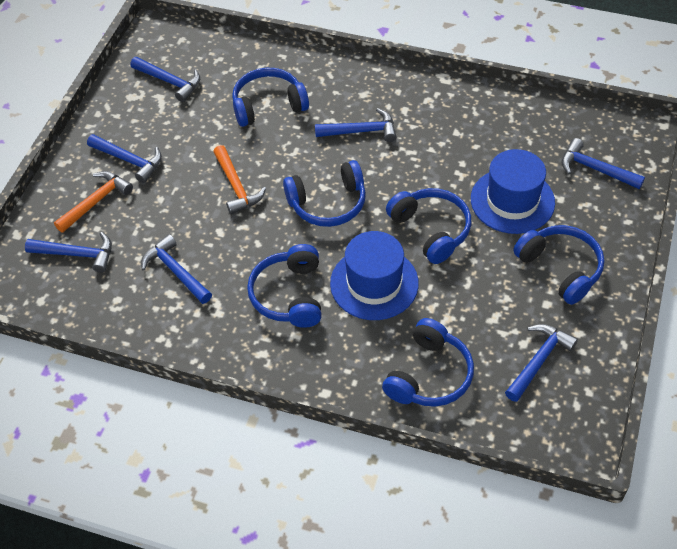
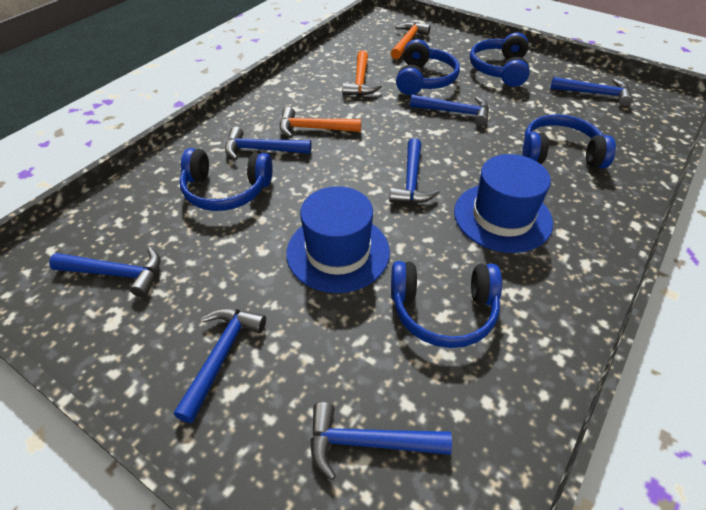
blue headphones: [232,68,309,127] [247,244,322,328] [283,160,366,227] [382,318,474,407] [386,188,471,264] [513,225,605,305] = 6 -> [179,148,273,211] [391,261,502,348] [396,39,460,95] [470,32,530,87] [522,114,616,168] = 5
orange hammer: [54,171,133,233] [213,145,266,214] = 2 -> [280,107,361,138] [342,51,382,96] [391,22,430,59] = 3

